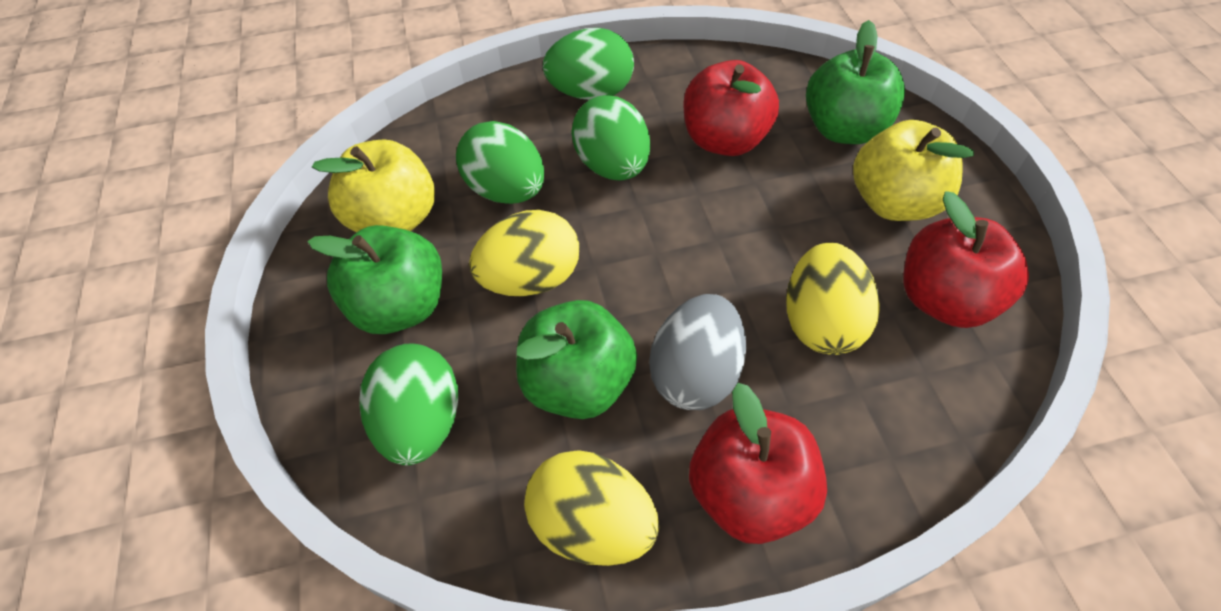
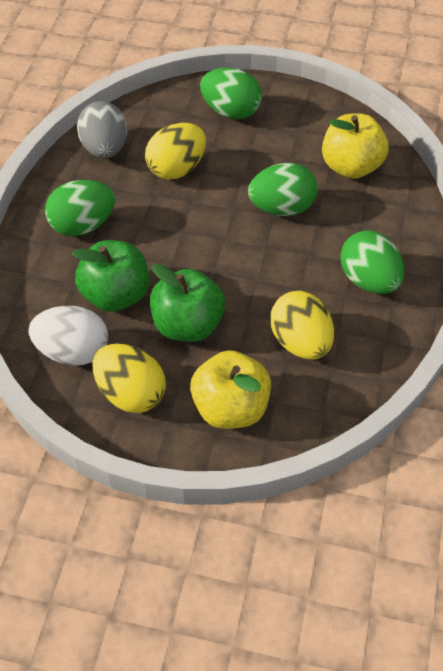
green apple: [308,225,442,334] [516,300,637,419] [806,20,905,144] = 3 -> [72,240,149,312] [150,264,225,342] = 2
red apple: [684,60,779,156] [689,383,827,544] [903,191,1029,328] = 3 -> none = 0
white egg: none = 0 -> [28,306,108,365] = 1

